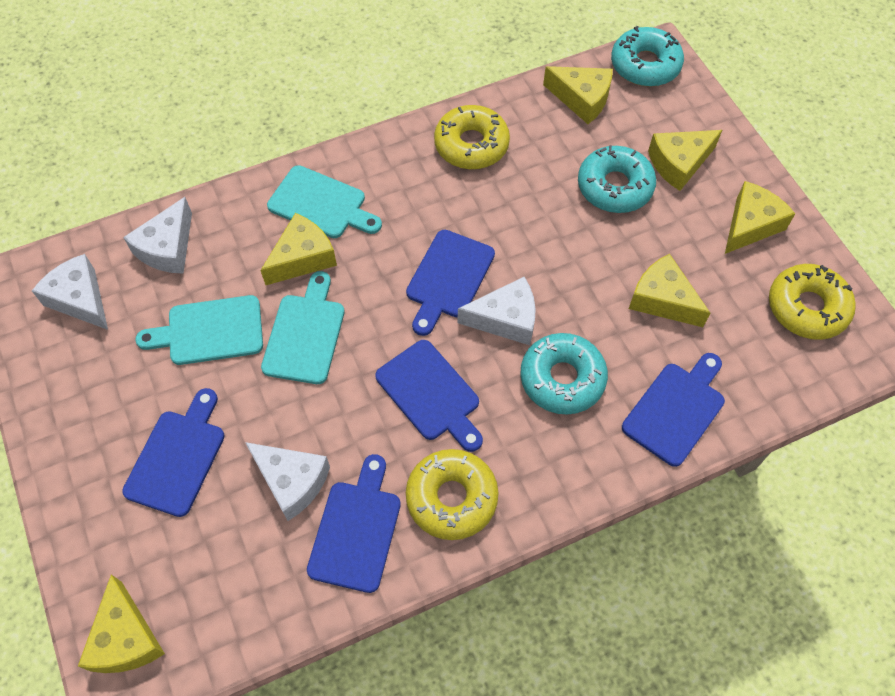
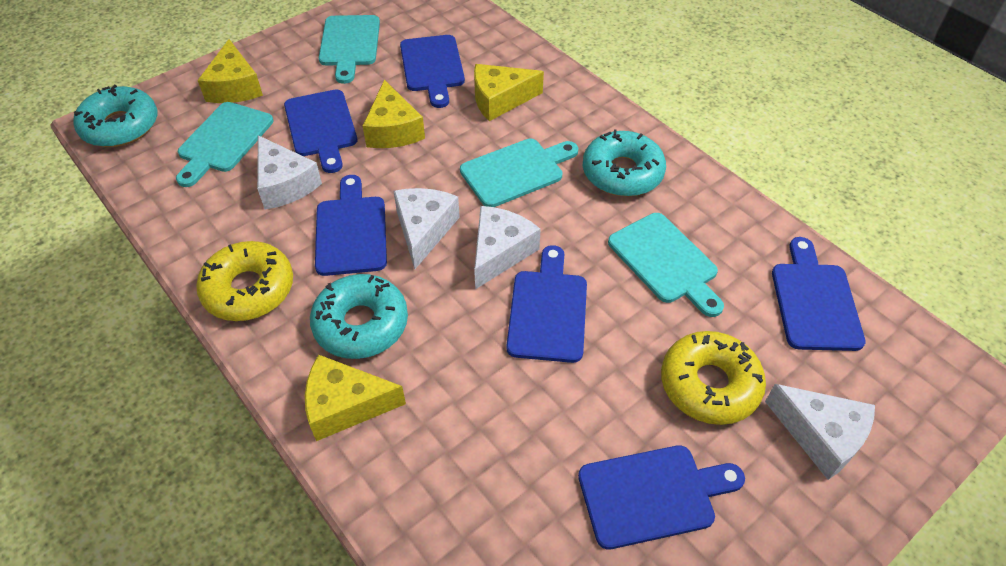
blue cutting board: [122,388,225,517] [307,454,401,593] [375,340,483,452] [406,230,495,336] [622,353,725,467] = 5 -> [284,89,357,173] [315,175,387,276] [400,35,465,108] [506,245,587,363] [578,445,745,549] [772,237,866,351] = 6
turquoise cutting board: [135,295,263,365] [261,271,345,384] [267,165,382,238] = 3 -> [176,102,273,187] [319,15,380,84] [460,139,578,207] [608,213,724,317] = 4
yellow cheese: [78,574,165,673] [260,213,337,285] [543,66,613,124] [629,254,710,327] [648,130,722,191] [725,181,796,254] = 6 -> [198,39,263,103] [305,354,406,441] [363,79,425,148] [474,64,544,121] = 4
yellow donut: [406,449,499,540] [434,105,510,169] [769,264,856,340] = 3 -> [196,241,293,321] [661,331,766,425] = 2

